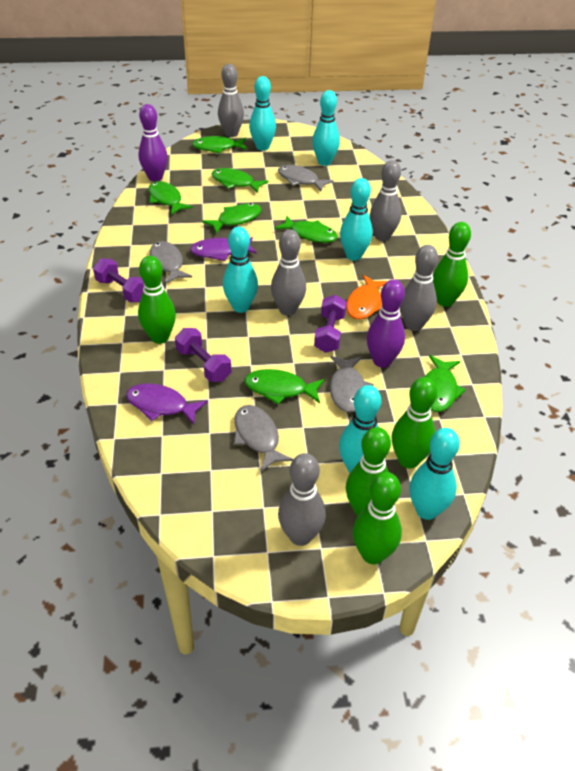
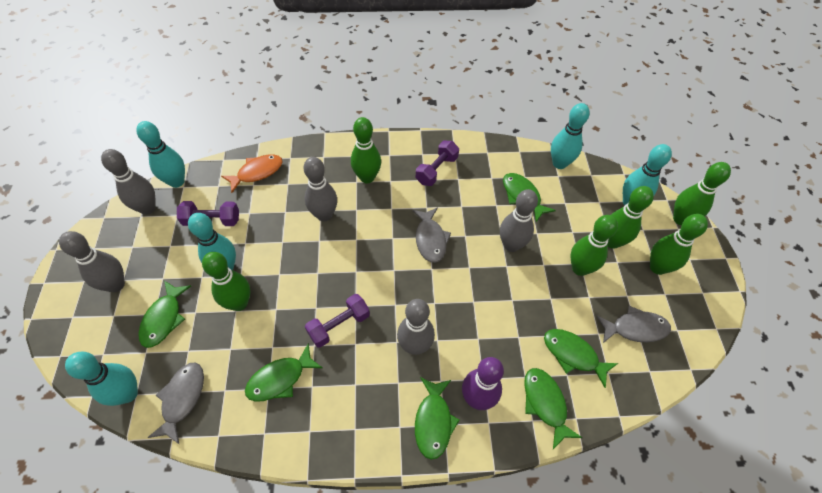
green bowling pin: [138,256,176,344] [346,427,391,516] [353,472,402,564] [392,377,437,468] [433,222,471,307] = 5 -> [202,252,250,311] [351,117,381,184] [570,215,618,276] [607,186,654,249] [650,214,708,275] [673,162,731,225] = 6
green fish: [148,181,193,215] [192,136,247,154] [202,203,262,234] [212,168,269,193] [244,369,325,405] [275,216,338,243] [425,355,466,412] = 7 -> [139,281,191,348] [245,343,323,402] [415,377,460,460] [503,173,556,222] [524,368,583,449] [544,329,618,388] = 6
grey fish: [150,241,192,284] [234,405,293,472] [278,165,333,191] [330,356,374,413] = 4 -> [147,363,204,444] [412,207,451,263] [596,306,671,343] = 3
purple bowling pin: [138,104,168,182] [367,279,405,368] = 2 -> [462,357,504,410] = 1
purple fish: [126,383,208,425] [190,237,257,261] = 2 -> none = 0
turquoise bowling pin: [223,226,258,313] [249,76,276,151] [312,90,340,166] [339,385,381,473] [340,178,373,261] [409,428,460,520] = 6 -> [65,352,138,406] [136,121,185,188] [188,213,236,270] [551,103,590,169] [623,144,672,205] = 5

